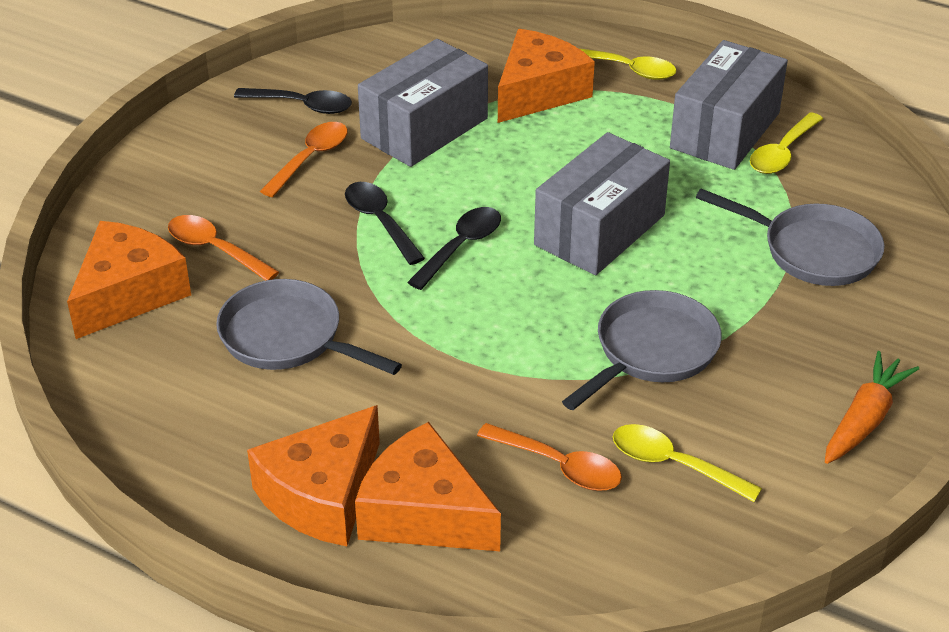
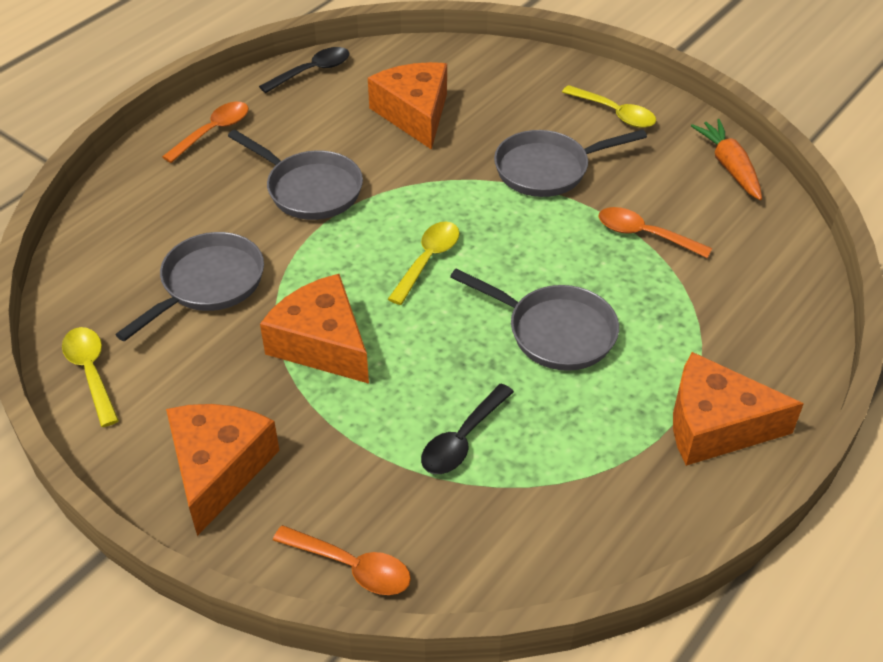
black spoon: [234,88,352,114] [345,182,425,265] [407,207,501,290] = 3 -> [259,47,350,93] [421,384,514,474] = 2
grey box: [358,39,488,167] [534,132,670,275] [670,40,788,170] = 3 -> none = 0
grey pan: [216,279,402,375] [562,290,722,410] [696,189,885,286] = 3 -> [115,232,264,341] [228,130,363,220] [450,268,619,371] [494,129,647,197] = 4

